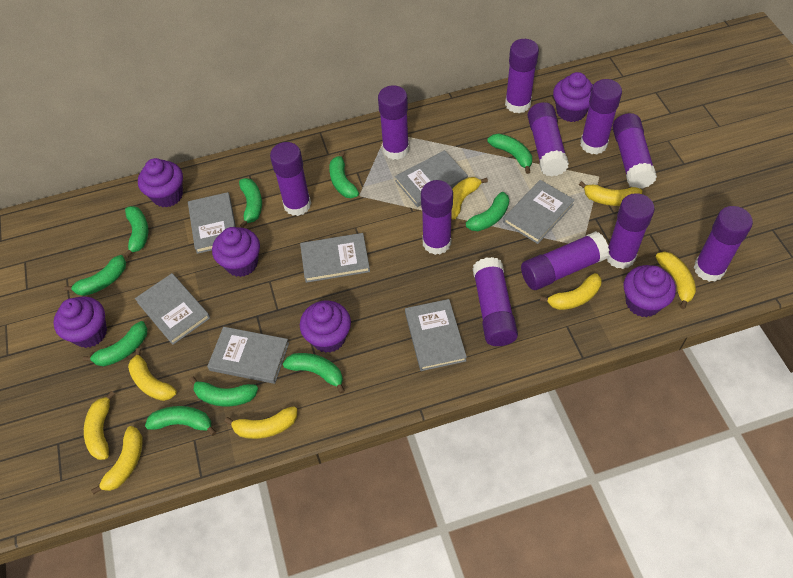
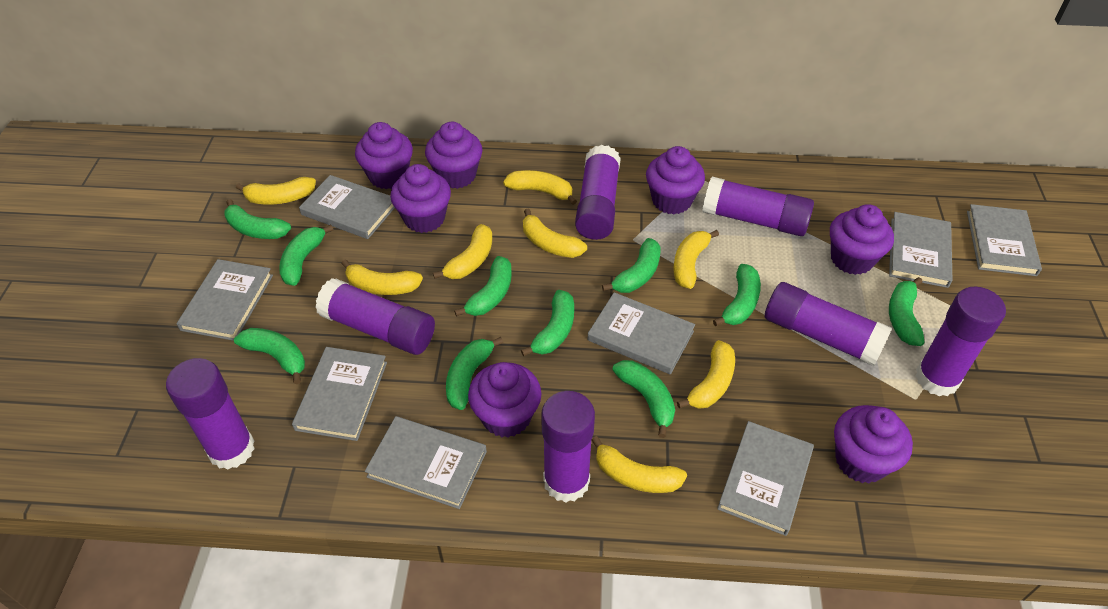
grey book: [135,273,210,345] [188,192,236,254] [207,327,289,384] [300,233,370,283] [395,150,468,207] [405,299,467,371] [503,180,575,244] = 7 -> [177,259,273,341] [292,347,387,441] [299,175,395,239] [365,416,487,509] [587,292,695,374] [717,421,814,536] [889,212,952,288] [967,204,1042,276] = 8
purple cupcake: [53,296,107,348] [138,158,183,208] [212,227,260,277] [300,301,351,353] [553,72,593,122] [624,265,676,317] = 6 -> [355,122,413,189] [390,164,451,233] [425,122,483,189] [468,362,542,437] [646,146,705,214] [830,204,894,275] [834,405,913,483] = 7
purple glue stick: [270,142,311,216] [378,85,409,160] [421,180,453,255] [472,257,518,346] [505,39,539,113] [521,231,610,290] [528,102,569,177] [580,79,622,155] [607,193,655,269] [612,113,657,189] [694,206,753,282] = 11 -> [166,358,255,470] [315,278,435,355] [541,391,595,503] [575,145,621,240] [702,177,814,236] [765,282,892,366] [915,287,1006,396] = 7

